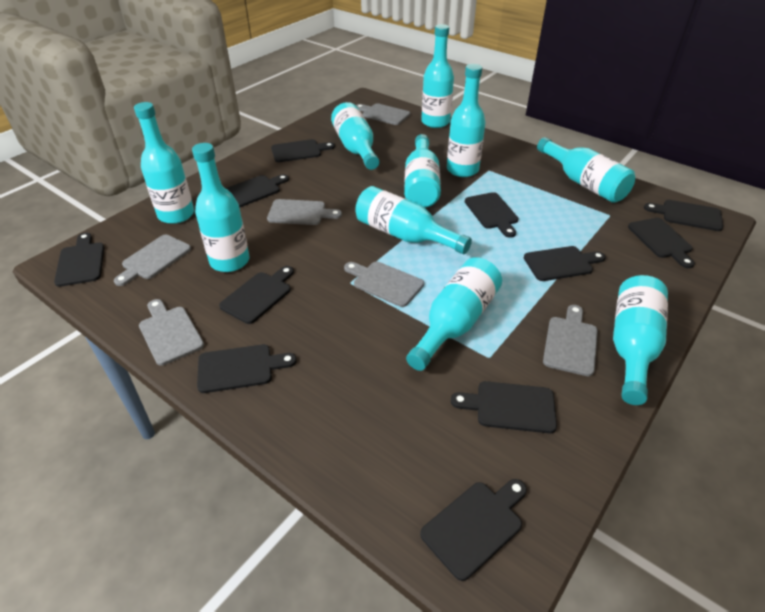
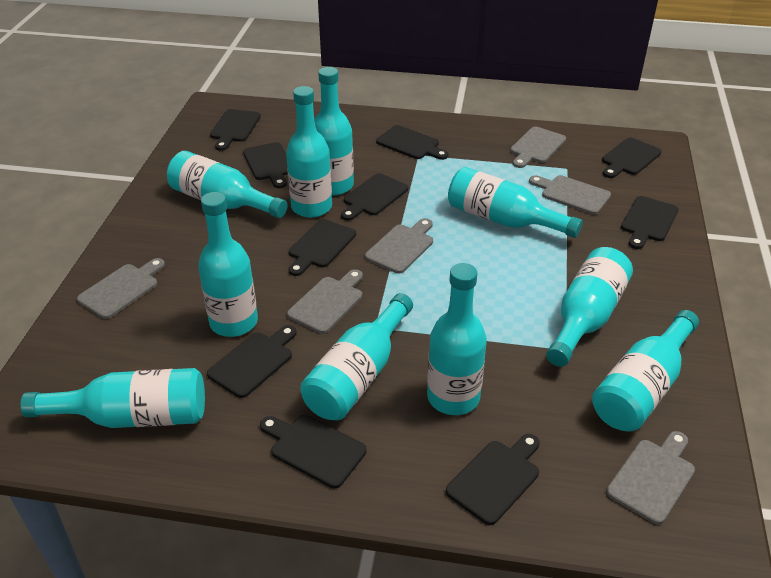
black cutting board: [54,233,104,287] [197,344,297,393] [219,266,294,324] [226,174,289,208] [271,139,335,162] [420,479,527,581] [451,381,557,433] [465,192,518,238] [524,246,606,281] [628,218,695,268] [644,200,723,231] = 11 -> [207,325,297,398] [210,109,261,151] [243,142,288,188] [260,415,367,488] [288,219,356,276] [341,173,408,221] [376,125,448,160] [446,434,540,525] [602,138,662,178] [621,196,678,249] = 10

